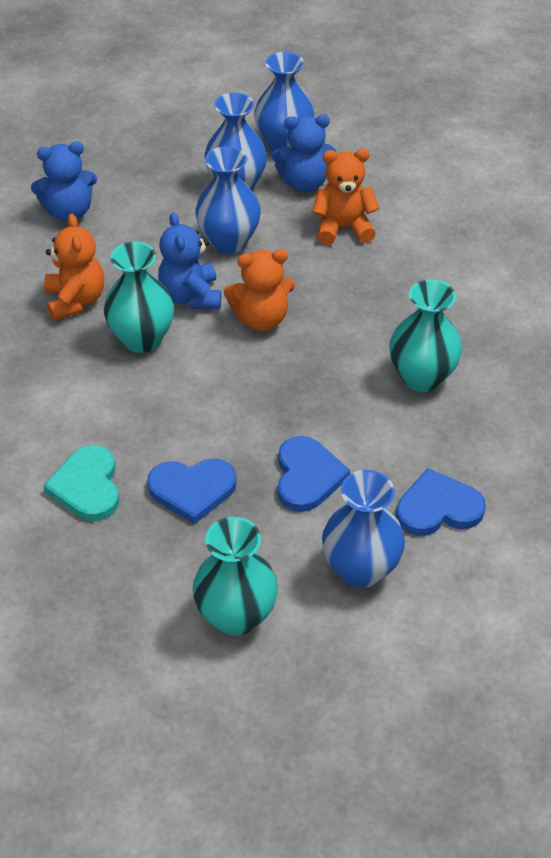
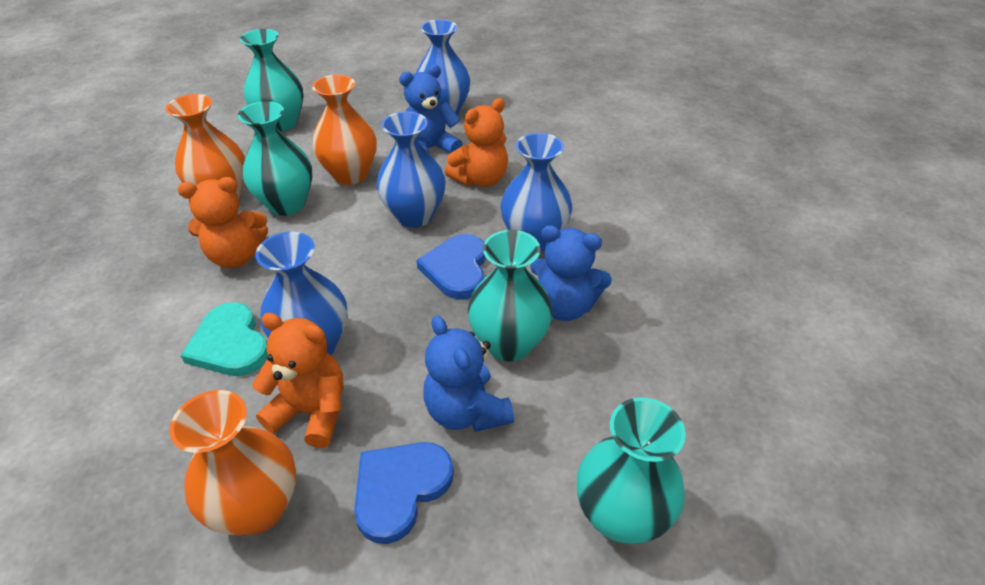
blue heart: [147,459,237,524] [278,436,350,512] [396,468,486,536] = 3 -> [354,442,454,544] [416,234,486,300] = 2
orange vase: none = 0 -> [166,94,245,199] [169,390,296,535] [312,75,377,185] = 3
turquoise vase: [104,242,174,353] [193,517,278,636] [390,279,462,392] = 3 -> [238,101,313,216] [240,29,304,131] [468,230,553,361] [577,397,686,544] = 4

